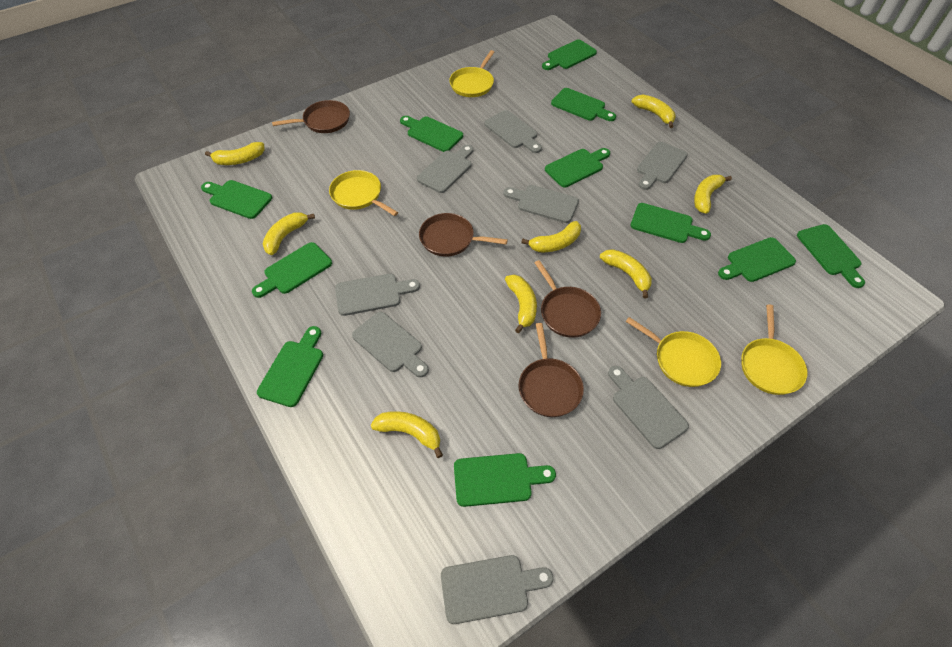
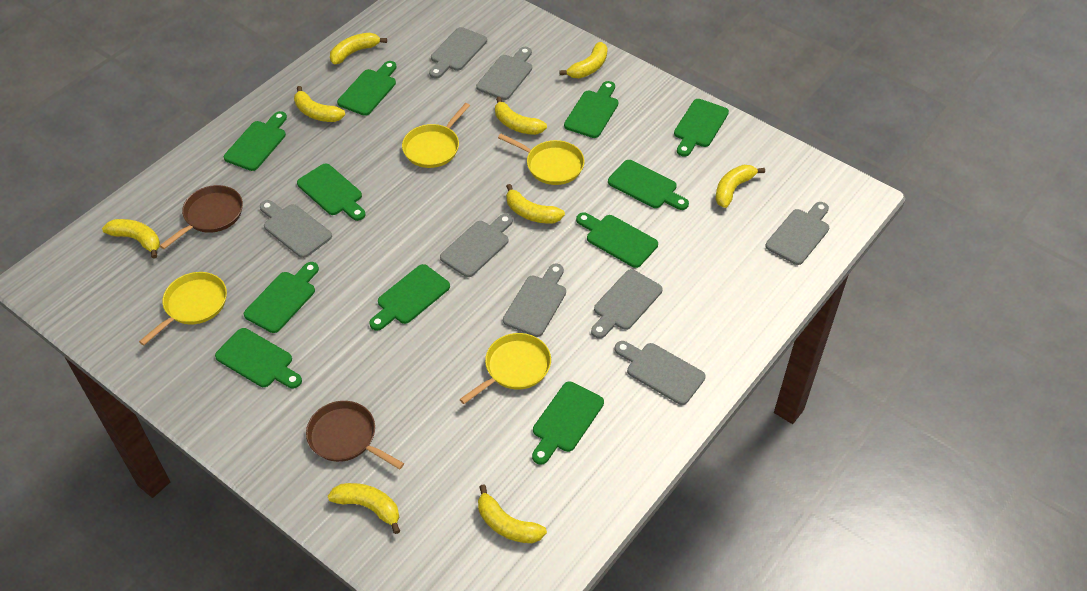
brown pan: [272,100,350,133] [419,213,508,257] [519,323,584,417] [535,260,601,338] = 4 -> [160,185,243,249] [306,401,404,469] = 2
yellow banana: [205,142,265,165] [263,212,315,255] [371,411,443,458] [505,275,537,333] [521,221,581,252] [600,249,652,298] [632,94,675,128] [694,175,732,214] = 8 -> [102,219,160,259] [294,86,345,122] [328,483,400,534] [330,32,387,64] [478,484,547,543] [495,97,547,135] [506,184,565,224] [559,42,608,78] [715,165,765,208] = 9

